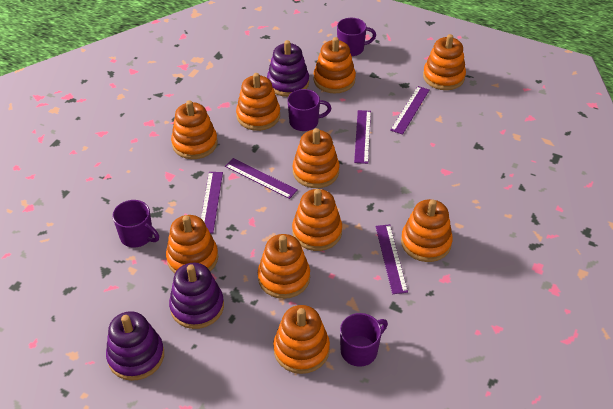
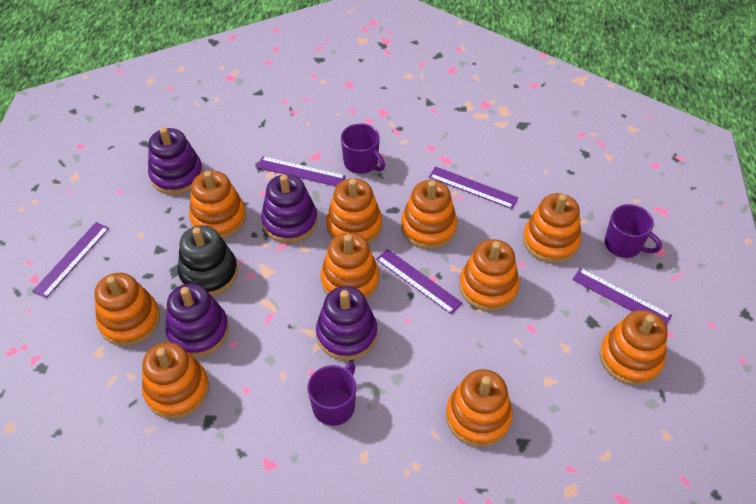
black stacking toy: none = 0 -> [178,225,238,296] = 1
purple mug: [112,200,159,248] [287,89,332,131] [337,18,376,56] [340,313,388,367] = 4 -> [308,363,356,426] [341,123,385,174] [604,204,662,258] = 3
purple stacking toy: [106,311,164,381] [169,262,224,329] [267,40,309,97] = 3 -> [148,127,203,195] [165,283,229,357] [261,174,318,243] [316,286,377,360] = 4

